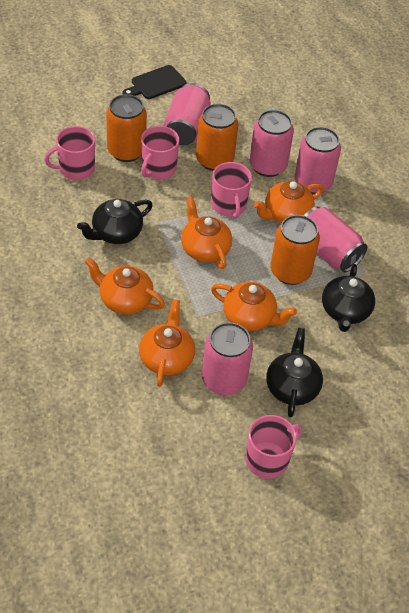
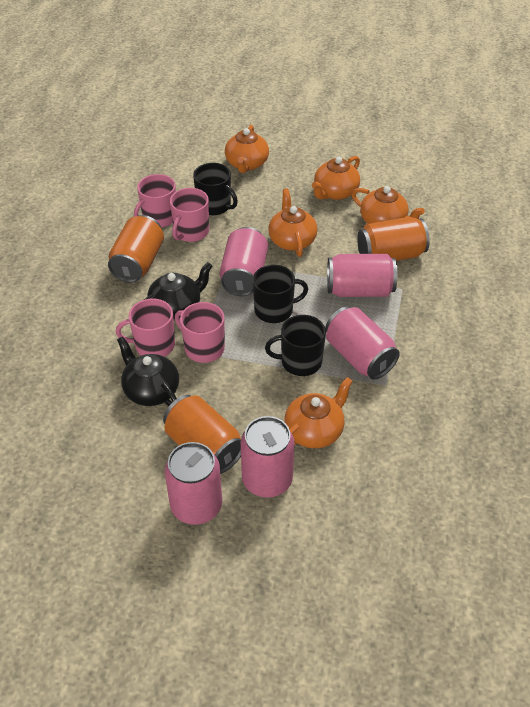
black cutting board: [123,65,186,99] = 1 -> none = 0
black mug: none = 0 -> [193,163,238,215] [253,265,308,323] [265,315,326,376] = 3
black teapot: [77,199,152,244] [266,328,323,417] [322,264,375,332] = 3 -> [117,336,179,406] [144,262,212,320] = 2

